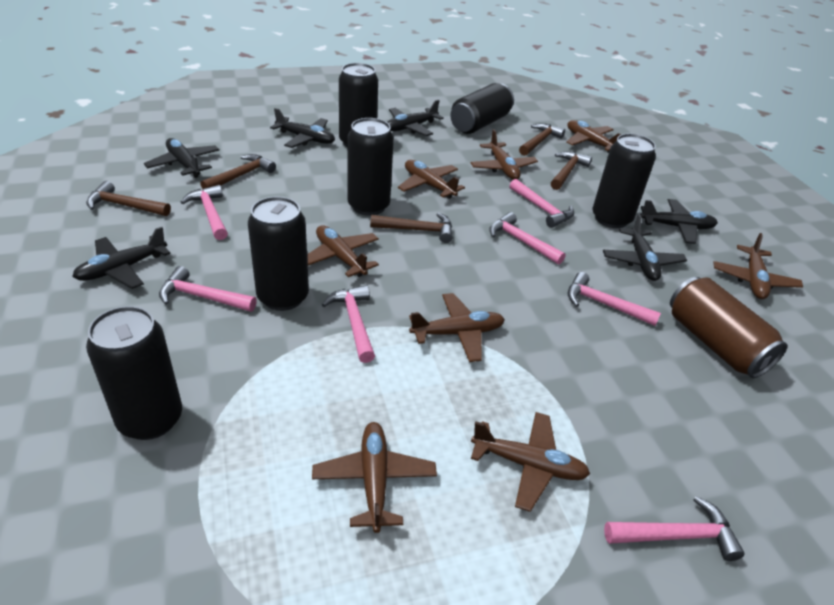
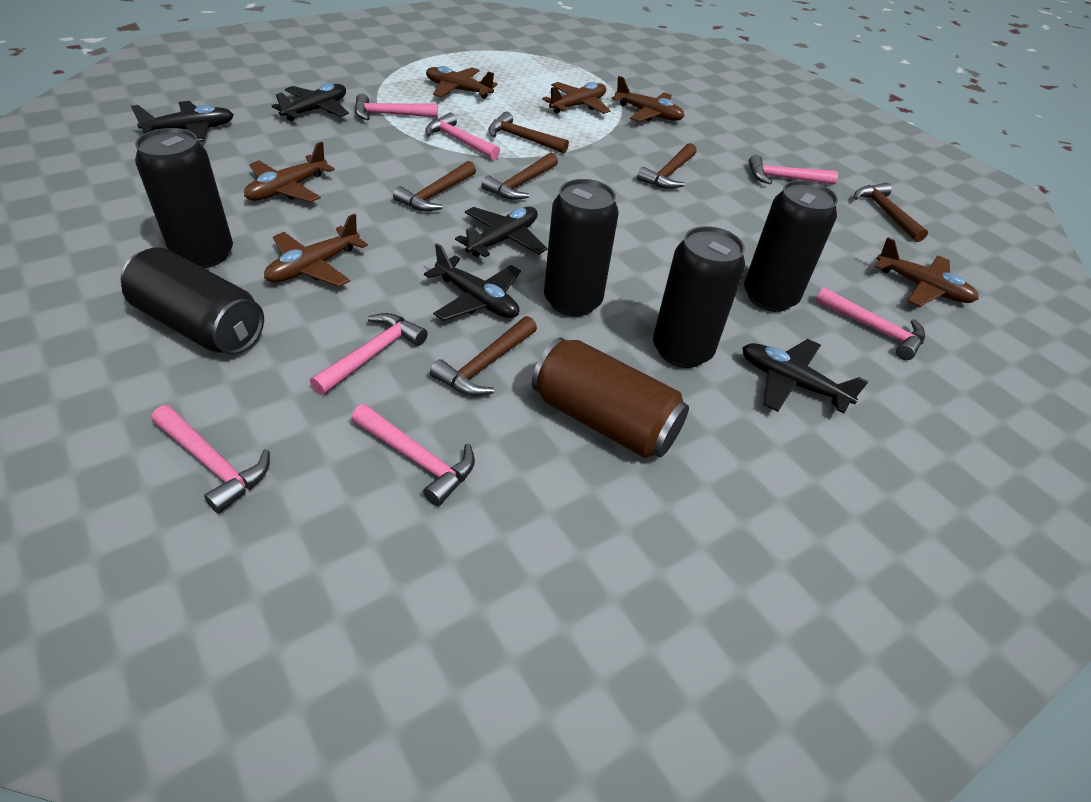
black can: [86,306,182,440] [248,196,309,311] [339,63,378,148] [347,118,394,216] [450,83,514,134] [593,133,656,228] = 6 -> [121,247,264,355] [135,128,233,269] [544,179,619,317] [653,226,745,368] [744,180,838,312] = 5
black plane: [72,227,171,289] [144,138,220,178] [270,108,335,148] [387,100,444,136] [603,214,687,281] [640,199,718,244] = 6 -> [131,101,234,142] [272,83,349,121] [424,243,521,321] [455,207,547,257] [742,339,869,413] = 5
brown hammer: [86,181,171,216] [200,154,276,189] [370,213,452,243] [519,123,565,156] [551,151,592,190] = 5 -> [393,161,476,211] [430,316,537,396] [482,153,558,200] [488,112,569,153] [637,143,697,189] [854,183,928,242] = 6
brown plane: [307,225,379,277] [312,422,437,533] [398,160,465,199] [409,293,505,362] [470,129,538,180] [471,412,590,512] [566,120,622,153] [713,233,803,299] = 8 -> [244,142,335,202] [264,214,368,287] [426,66,498,99] [542,82,611,114] [611,76,685,122] [875,237,979,307] = 6

